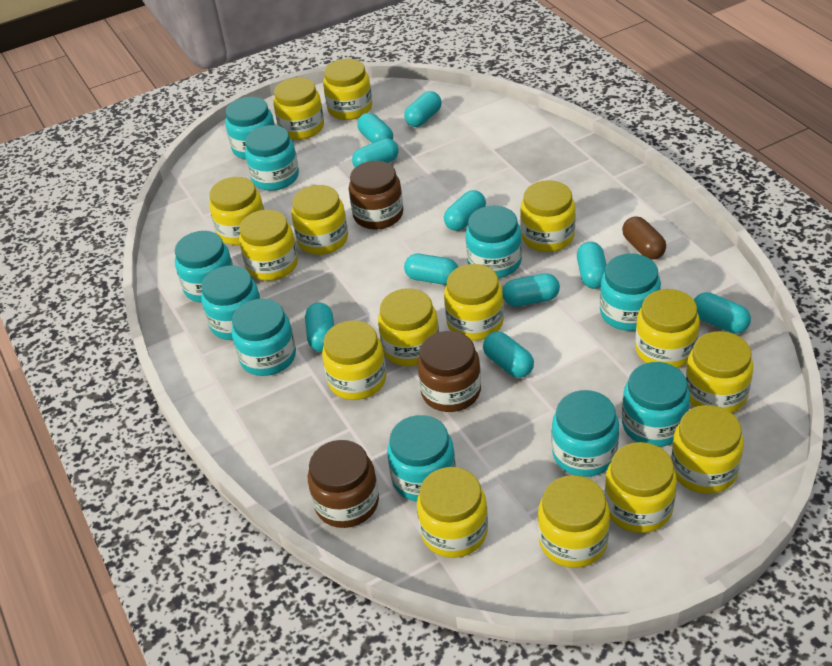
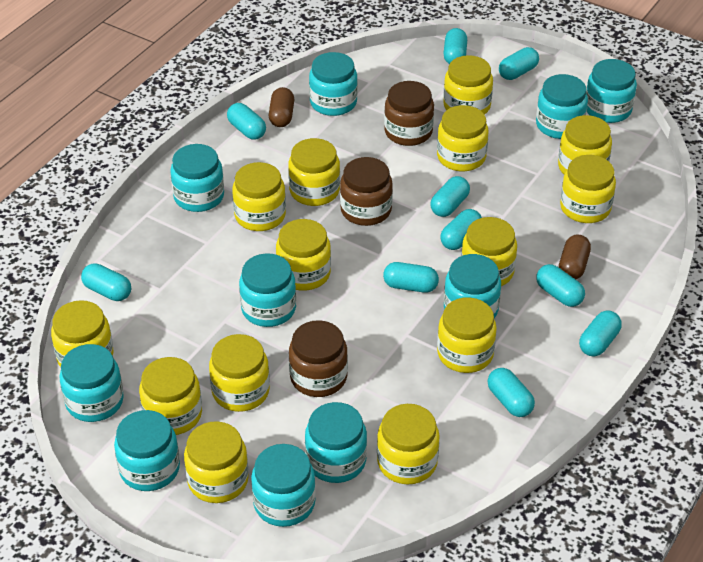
brown capsule: [622,216,666,260] = 1 -> [269,87,294,127] [559,234,591,279] = 2
yellow jar: [209,177,264,245] [239,210,298,281] [273,77,324,140] [291,185,348,255] [322,320,386,400] [323,59,372,120] [378,288,439,366] [417,467,488,558] [444,264,504,341] [520,180,575,252] [538,475,610,568] [605,442,677,533] [635,289,700,368] [671,405,744,494] [685,331,753,413] = 15 -> [51,300,113,367] [139,357,202,435] [184,421,249,503] [209,334,270,412] [232,162,286,231] [276,219,331,291] [288,138,340,206] [377,404,440,485] [437,105,488,171] [437,297,497,373] [443,55,493,115] [461,217,517,286] [558,115,612,174] [560,155,616,223] = 14

